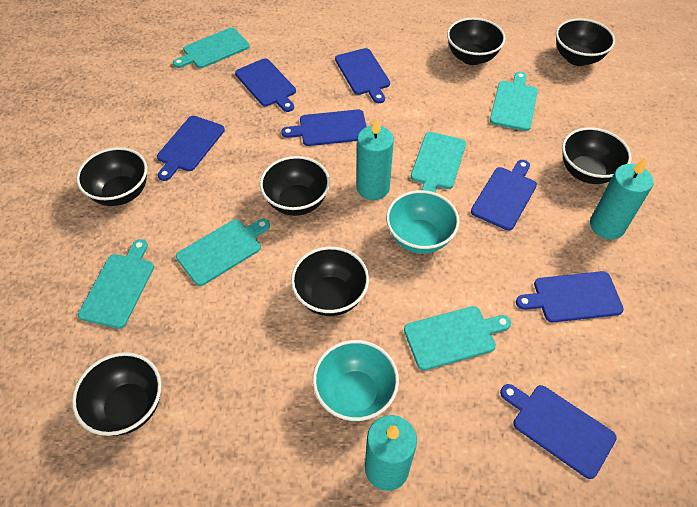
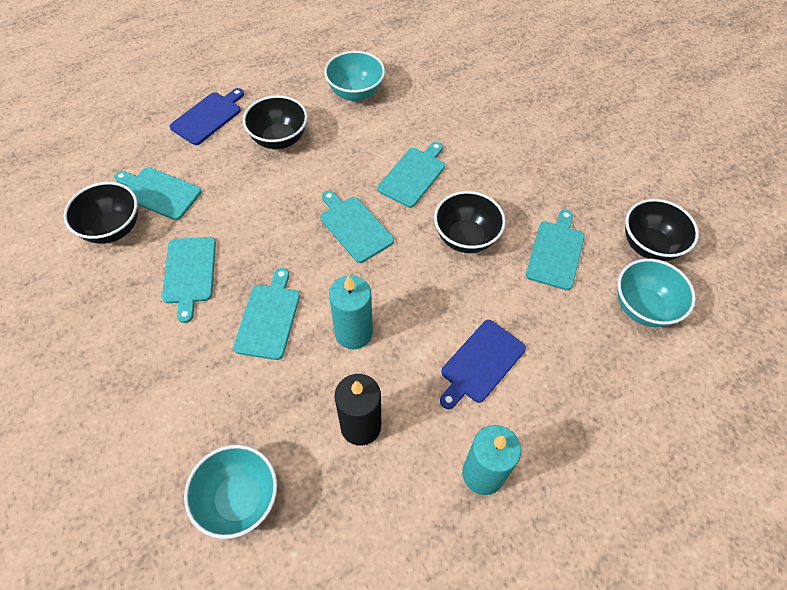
black bowl: [72,352,162,436] [76,147,147,206] [260,156,330,216] [291,247,369,316] [447,18,506,65] [556,18,615,66] [562,127,632,184] = 7 -> [64,182,138,244] [243,95,308,149] [434,191,506,253] [625,199,699,261] = 4
black candle: none = 0 -> [335,374,381,446] = 1
blue cutting board: [157,116,225,181] [235,58,296,112] [281,109,367,146] [335,48,390,103] [471,160,537,230] [500,384,617,479] [516,271,624,323] = 7 -> [170,88,244,145] [440,320,526,409] = 2
turquoise bowl: [313,340,399,422] [386,190,459,254] = 2 -> [184,445,277,539] [324,51,385,101] [618,259,696,327] = 3
turquoise candle: [357,117,394,200] [365,415,417,491] [590,157,654,239] = 3 -> [329,275,373,349] [462,425,521,495] = 2

